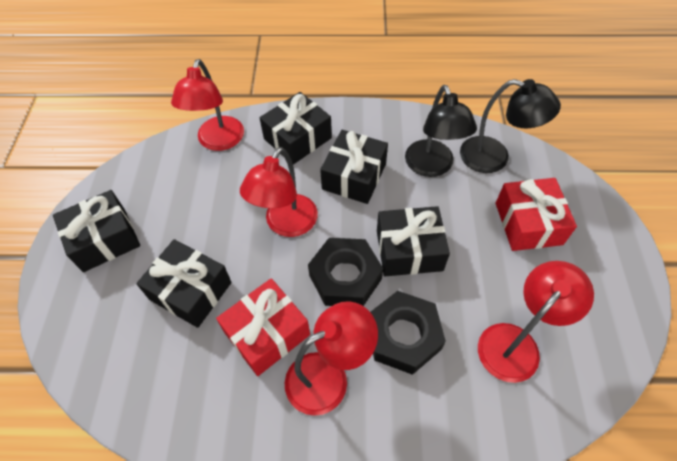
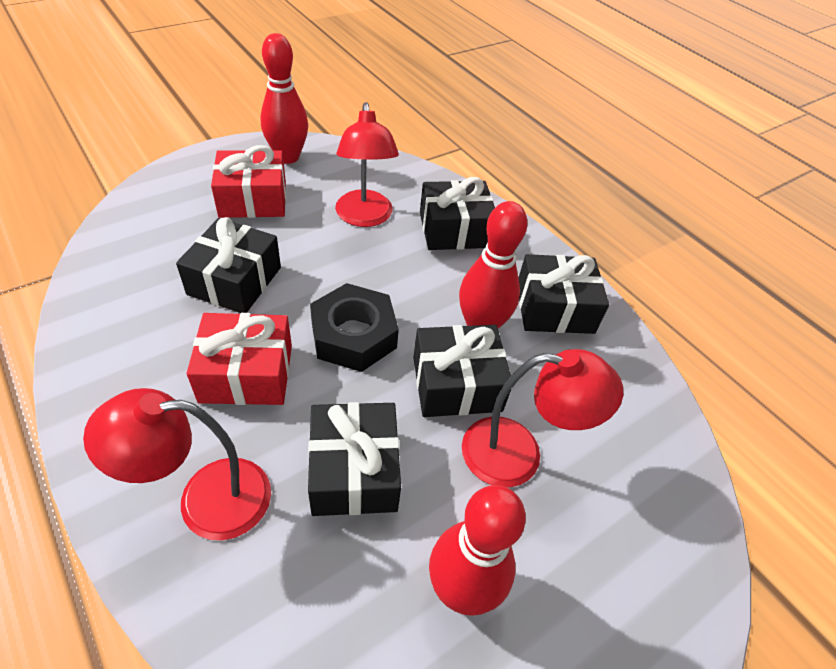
black lamp: [405,85,477,177] [460,79,561,173] = 2 -> none = 0
black nut: [308,238,383,306] [370,291,446,375] = 2 -> [310,283,399,372] = 1
red bowling pin: none = 0 -> [260,33,308,164] [429,485,526,616] [459,201,528,329] = 3
red lamp: [171,59,244,151] [240,147,318,237] [285,301,378,416] [478,261,594,383] = 4 -> [83,388,271,540] [335,102,399,227] [462,349,623,487] = 3

